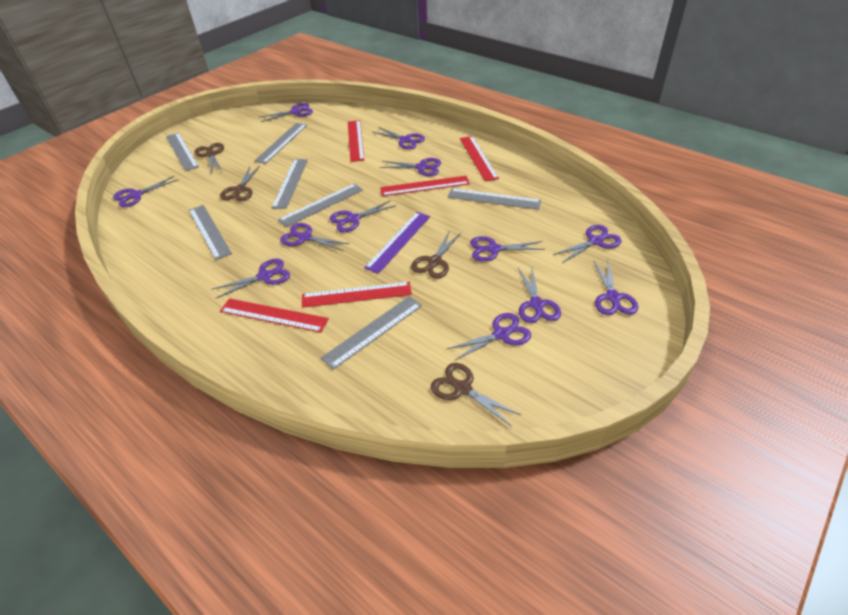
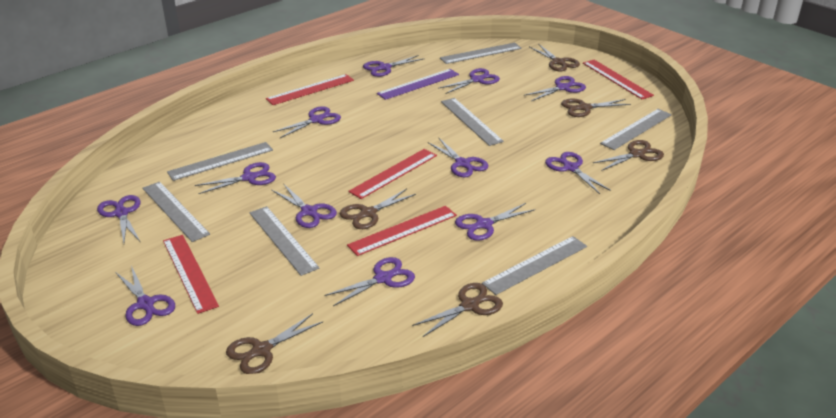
brown scissors: [194,143,224,174] [220,166,260,201] [411,230,461,278] [431,363,521,427] = 4 -> [226,313,323,374] [340,189,416,229] [412,283,503,337] [530,44,580,72] [561,98,631,117] [593,140,664,171] = 6

